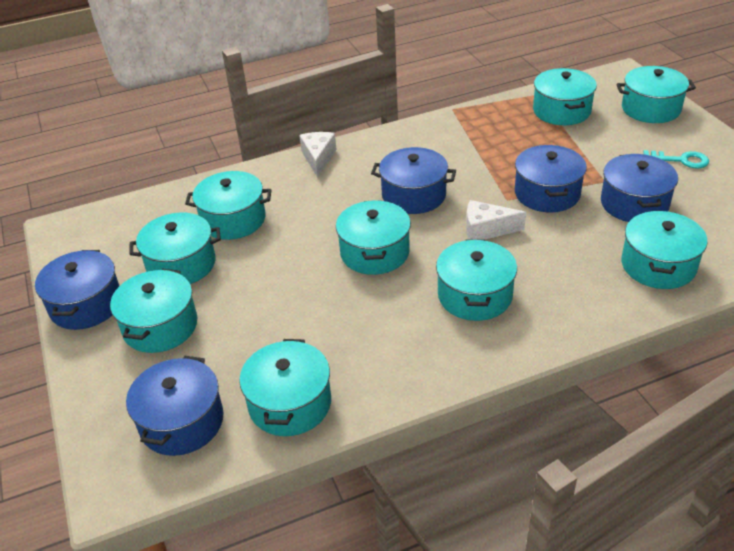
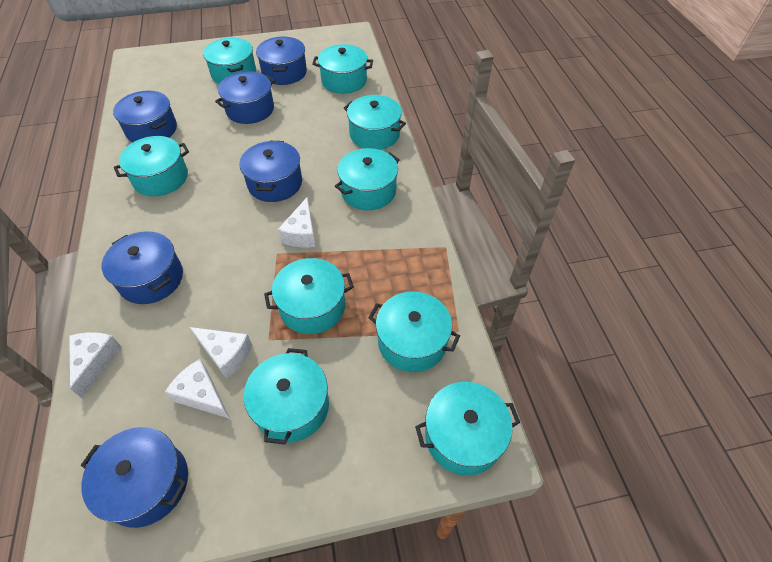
blue pot: [35,250,119,330] [126,356,224,456] [371,147,456,214] [515,145,587,212] [601,154,678,222] = 5 -> [81,427,188,528] [102,231,183,304] [113,91,177,143] [215,71,275,124] [239,141,302,202] [256,37,307,85] = 6
turquoise key: [643,150,709,169] = 1 -> none = 0
white cheese: [299,132,337,178] [466,200,526,240] = 2 -> [69,332,122,399] [165,359,230,419] [190,327,253,379] [278,197,316,247] = 4

